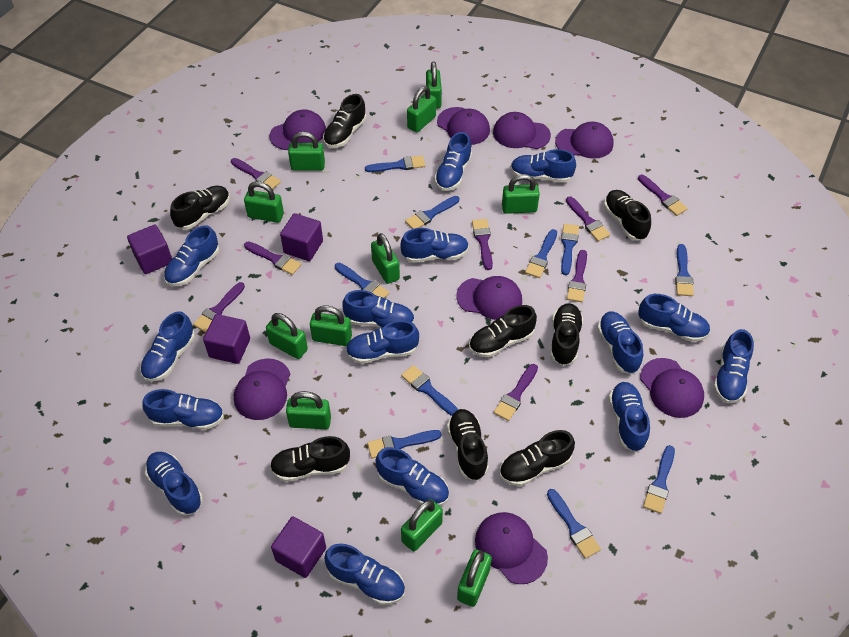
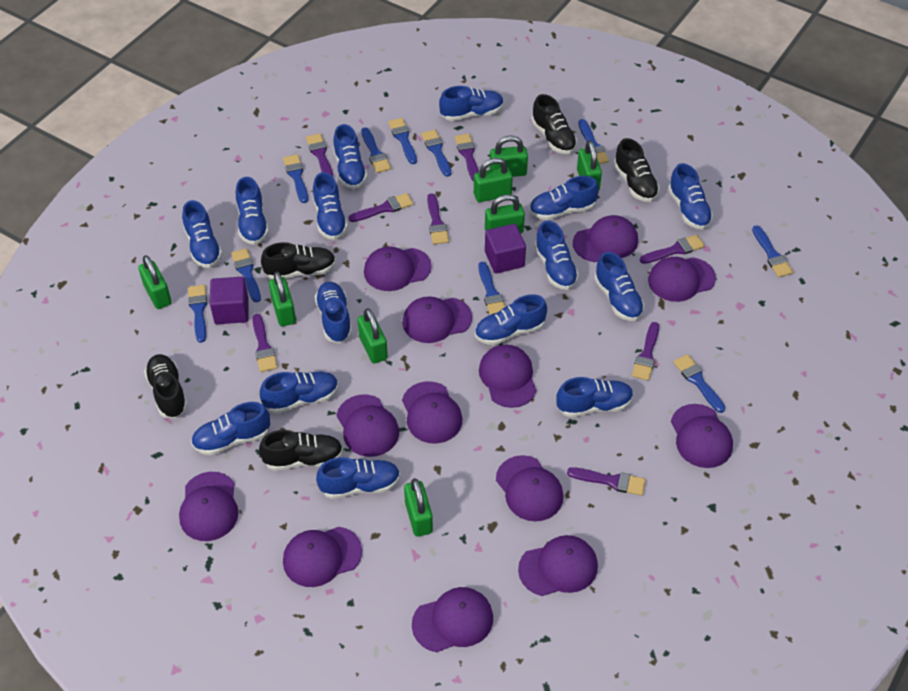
black shoe: [170,186,230,230] [270,436,350,482] [323,94,366,148] [447,409,489,481] [469,305,537,357] [499,430,575,486] [550,303,583,366] [604,190,651,240] = 8 -> [144,354,188,418] [259,430,343,471] [261,242,336,279] [532,94,577,154] [614,138,660,202] = 5
green padlock: [244,181,284,223] [266,313,308,359] [286,391,331,429] [288,132,325,171] [310,305,352,346] [371,233,400,284] [401,499,443,551] [407,86,436,132] [426,62,442,109] [457,549,492,607] [502,174,540,214] = 11 -> [139,255,172,309] [269,272,296,326] [357,308,388,363] [404,478,433,537] [474,158,513,202] [485,194,525,234] [490,136,528,177] [577,141,602,190] = 8
purple cap: [234,358,290,420] [270,109,326,150] [437,107,490,145] [456,276,522,320] [475,512,548,584] [493,112,551,149] [555,122,614,159] [640,358,704,418] = 8 -> [179,472,238,541] [283,527,362,587] [336,394,399,457] [364,246,432,291] [402,296,472,343] [402,381,462,444] [412,587,493,652] [479,345,537,408] [496,455,563,521] [518,535,598,596] [573,215,638,262] [648,257,716,302] [671,404,733,468] = 13
purple cube: [127,225,172,274] [203,314,250,364] [271,516,326,578] [280,213,323,261] = 4 -> [210,277,248,324] [485,224,526,274] = 2

